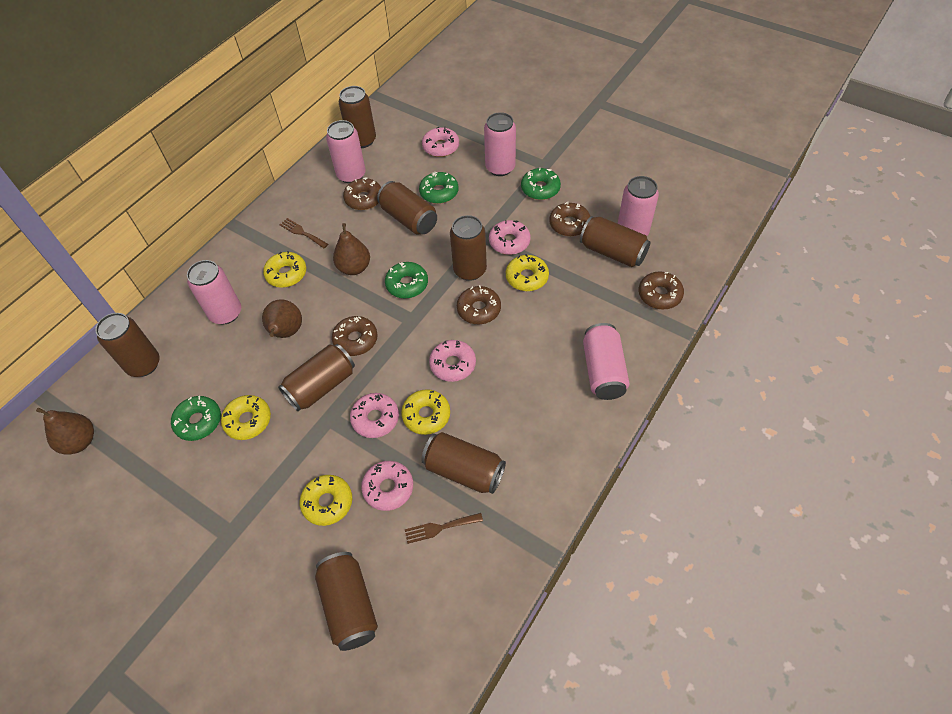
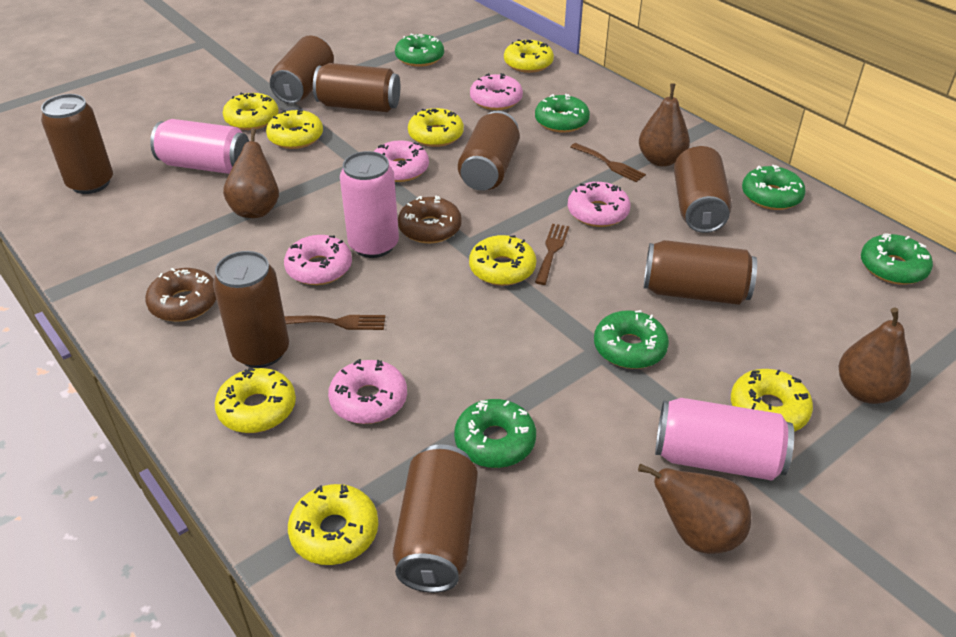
brown donut: [332,316,378,356] [343,177,381,210] [457,285,501,324] [549,202,590,236] [639,271,684,309] = 5 -> [145,268,216,322] [398,196,462,243] = 2
brown fork: [280,218,328,248] [405,513,483,544] = 2 -> [284,315,385,330] [535,224,569,285] [570,143,646,182] = 3
brown pear: [36,408,94,455] [262,299,302,338] [333,223,370,275] = 3 -> [223,128,279,218] [638,464,751,554] [639,83,690,167] [839,308,911,404] = 4
green donut: [171,396,221,441] [385,262,428,299] [419,172,458,204] [521,168,561,200] = 4 -> [395,34,444,67] [454,399,536,468] [535,94,590,133] [594,310,669,369] [742,165,806,210] [861,233,933,285] = 6
pink can: [187,260,241,324] [326,120,366,183] [484,112,516,176] [583,323,630,400] [617,176,659,236] = 5 -> [150,119,249,174] [340,151,399,258] [655,398,794,480] = 3
yellow donut: [221,395,271,440] [263,251,306,288] [300,475,352,526] [401,389,450,435] [506,254,549,291] = 5 -> [215,368,296,433] [223,93,279,130] [266,109,323,149] [288,484,378,565] [408,108,464,147] [469,235,536,286] [504,39,554,73] [731,369,813,432] = 8

